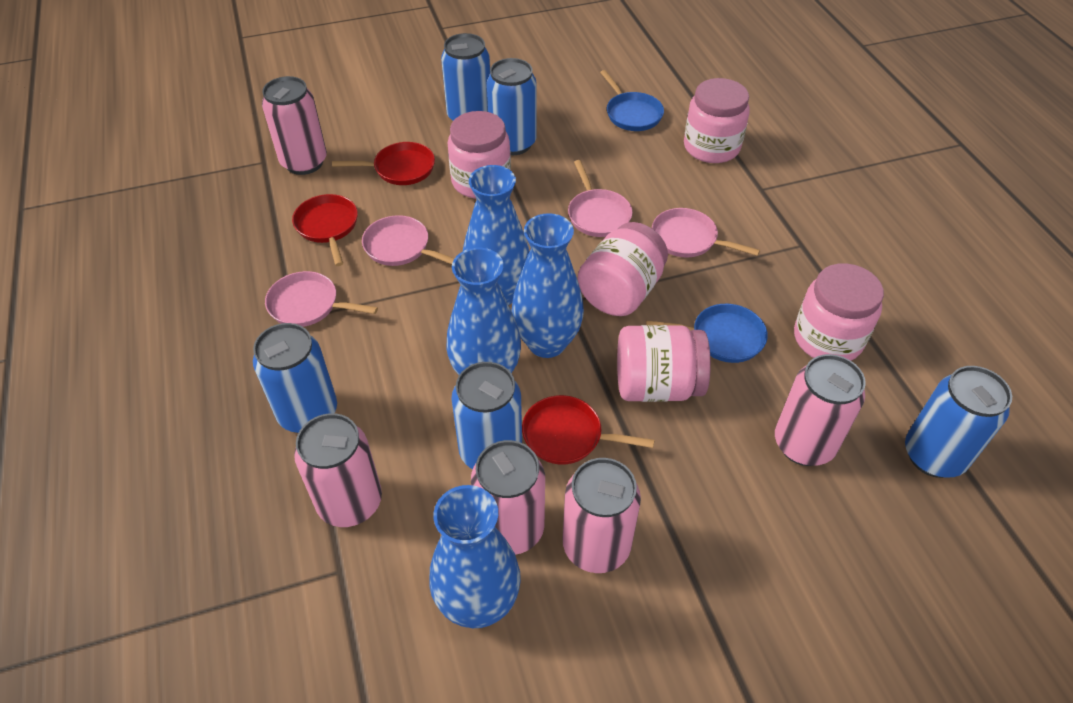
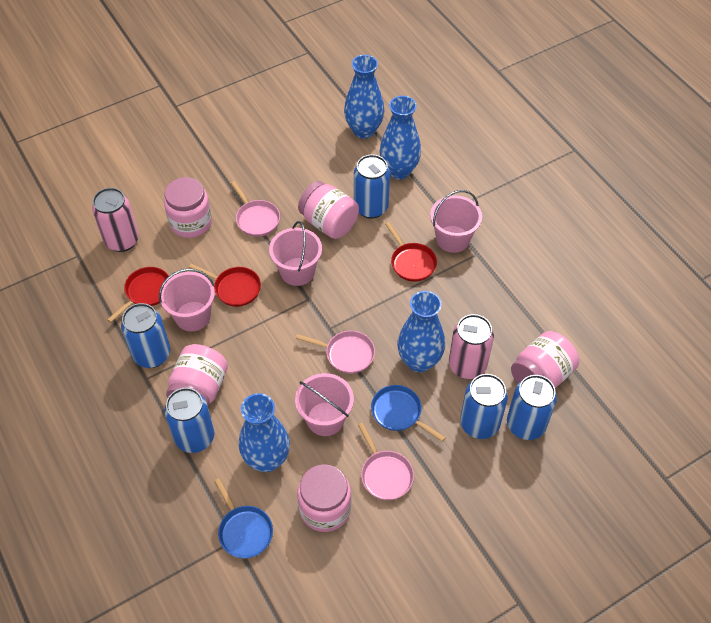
pink bucket: none = 0 -> [159,269,215,331] [269,221,322,286] [295,373,354,436] [430,190,482,253] = 4
pink can: [262,76,327,175] [294,413,382,527] [471,440,545,555] [563,458,641,573] [775,354,866,466] = 5 -> [92,188,139,252] [449,314,494,379] = 2
pink pan: [265,271,378,327] [362,215,455,266] [568,160,632,237] [652,208,760,257] = 4 -> [231,181,280,237] [296,331,375,374] [358,423,414,500] = 3

